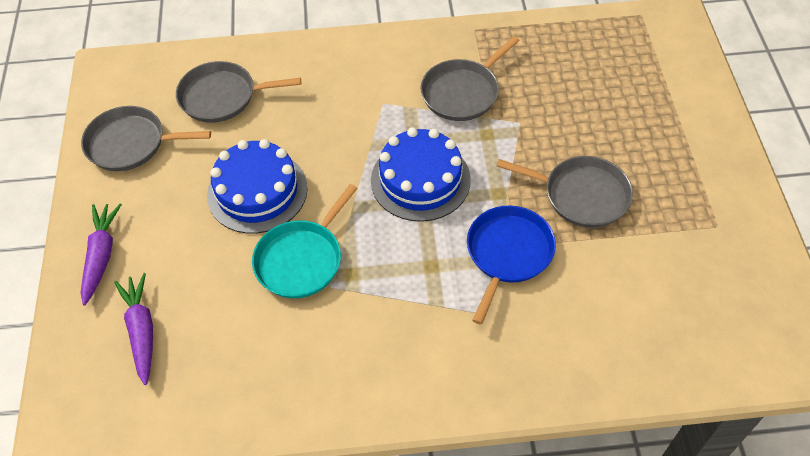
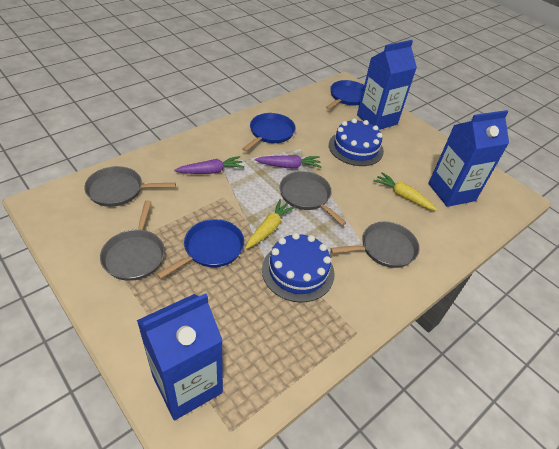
blue carton: none = 0 -> [137,294,223,420] [357,40,417,130] [428,110,509,207] = 3
blue pan: [467,206,556,324] = 1 -> [157,219,244,279] [242,113,296,151] [326,80,364,110] = 3
turquoise pan: [252,184,358,298] = 1 -> none = 0
yellow carrot: none = 0 -> [245,199,296,249] [373,172,438,211] = 2

